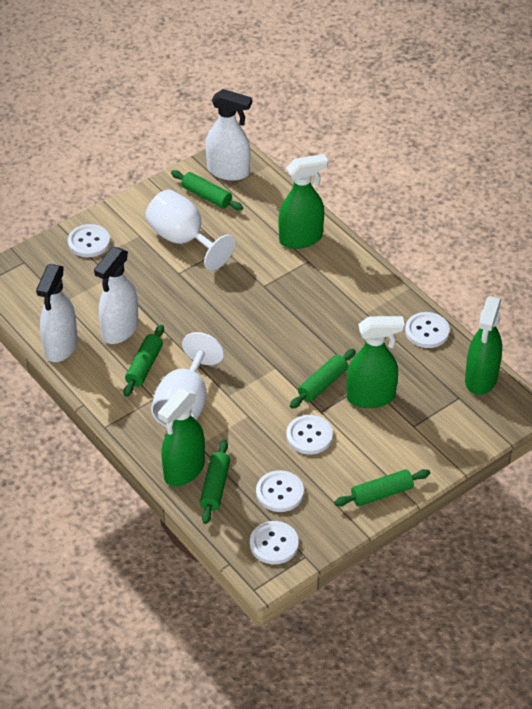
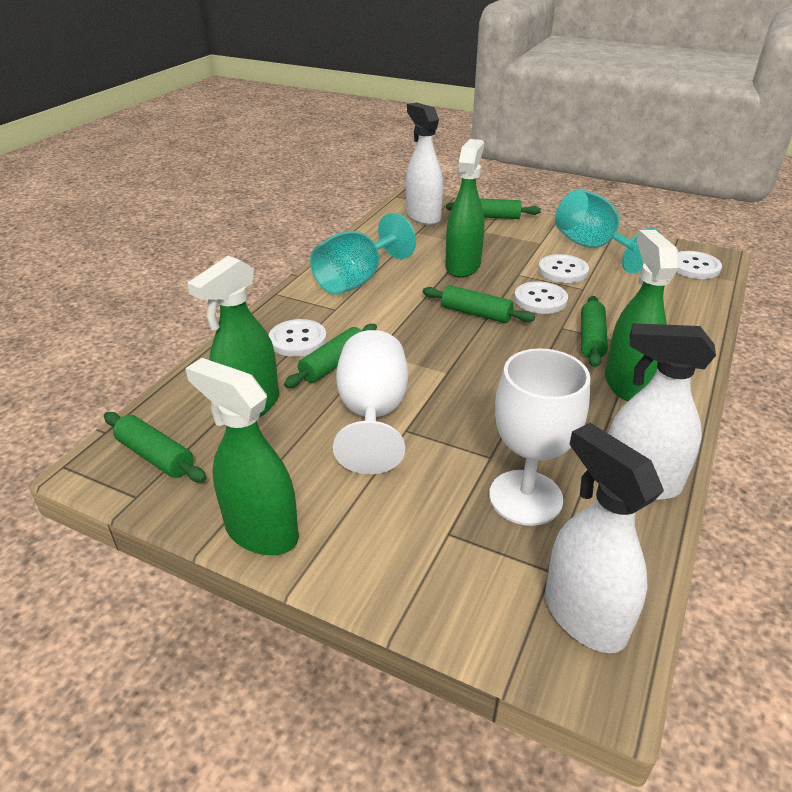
turquoise goblet: none = 0 -> [310,213,416,295] [555,189,660,274] = 2
white button: [68,224,110,257] [250,521,299,564] [256,470,304,512] [286,415,333,454] [405,312,450,348] = 5 -> [269,319,327,357] [514,281,568,314] [538,254,589,283] [676,251,722,279] = 4

